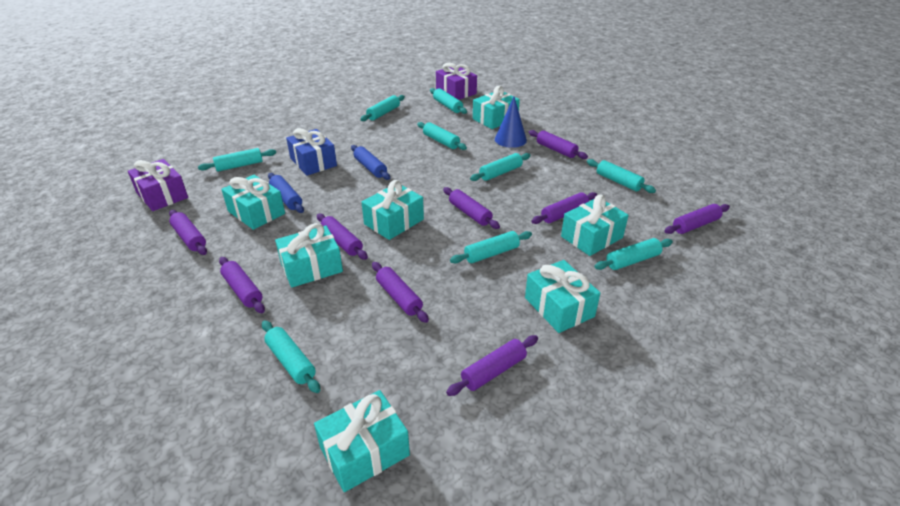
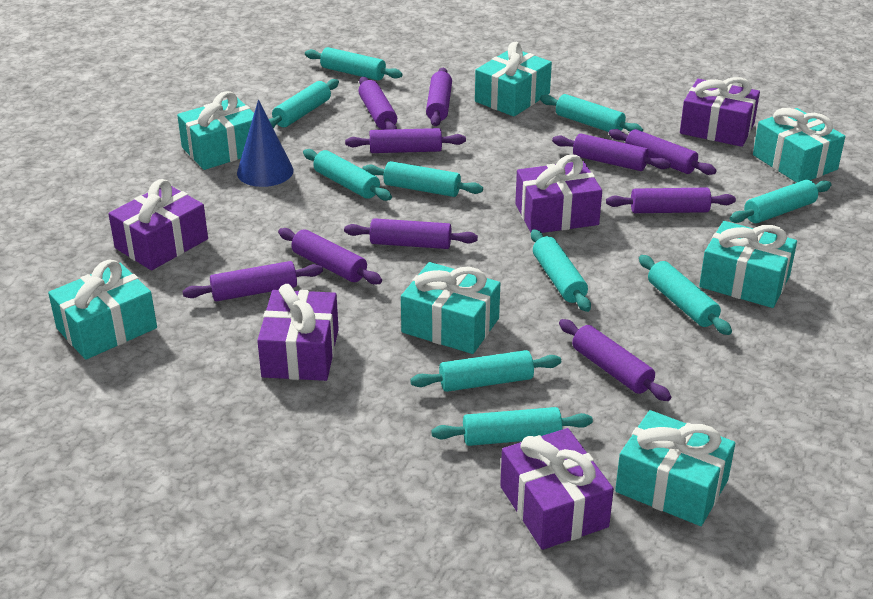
blue gift: [286,128,337,176] = 1 -> none = 0
blue rolling pin: [268,173,304,213] [351,145,390,180] = 2 -> none = 0
purple gift: [128,159,188,211] [436,63,477,100] = 2 -> [108,179,208,270] [257,284,339,381] [500,428,614,550] [515,154,602,233] [680,77,760,147] = 5
purple rolling pin: [169,210,207,255] [219,257,265,313] [317,214,368,260] [372,262,429,323] [443,187,500,229] [446,335,538,396] [529,130,588,159] [531,192,597,224] [664,204,730,234] = 9 -> [182,261,323,301] [278,228,382,285] [344,218,478,249] [345,128,466,153] [358,77,397,130] [426,68,452,126] [552,133,671,171] [559,319,671,401] [606,188,736,213] [609,129,716,175] = 10
turquoise rolling pin: [198,148,276,172] [262,320,320,393] [360,95,405,121] [417,122,467,150] [430,88,467,114] [450,231,532,263] [470,153,531,181] [587,159,656,193] [594,238,673,270] = 9 -> [269,79,339,128] [303,149,392,201] [305,47,403,80] [362,161,483,197] [410,350,561,392] [431,407,593,446] [531,229,591,312] [540,94,643,132] [639,255,732,335] [730,180,832,223] = 10

